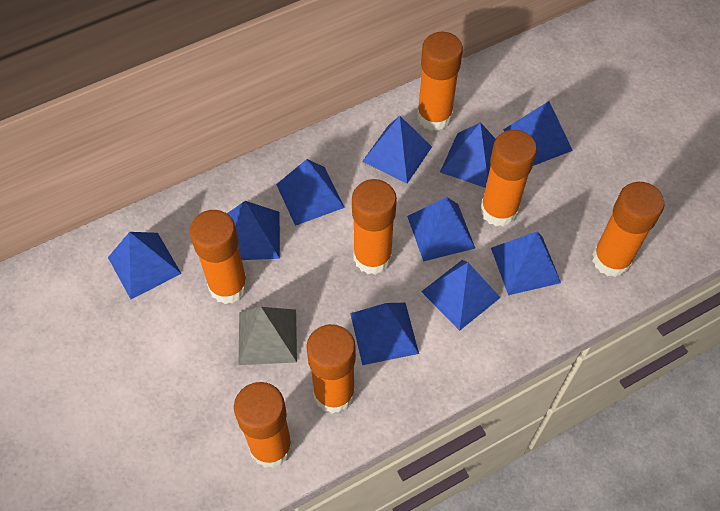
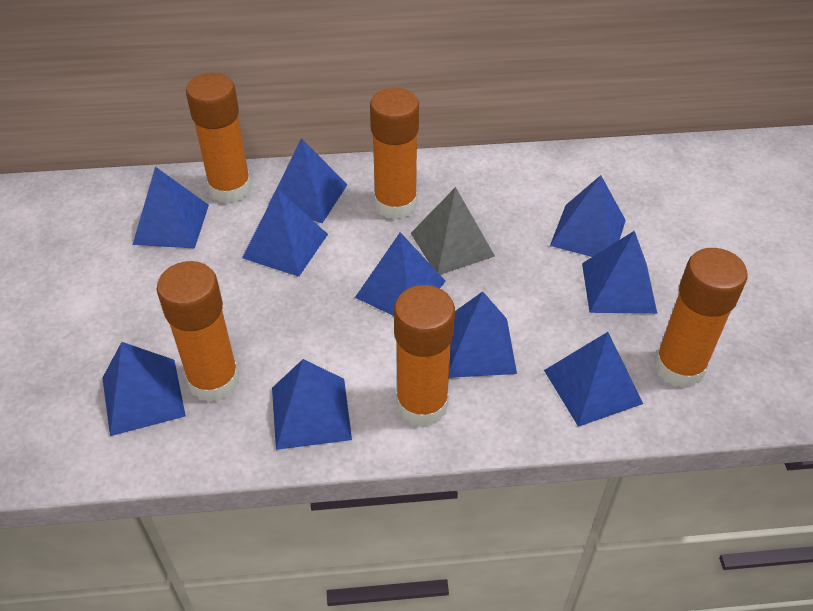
orange glue stick: [190,210,248,304] [234,382,293,468] [306,324,356,413] [352,179,397,275] [417,32,463,131] [480,130,537,227] [592,182,664,277] = 7 -> [157,261,239,402] [186,73,252,204] [370,88,419,220] [394,285,455,427] [654,248,748,388] = 5

